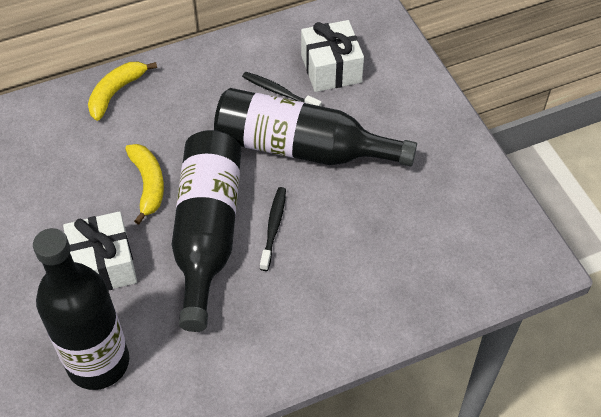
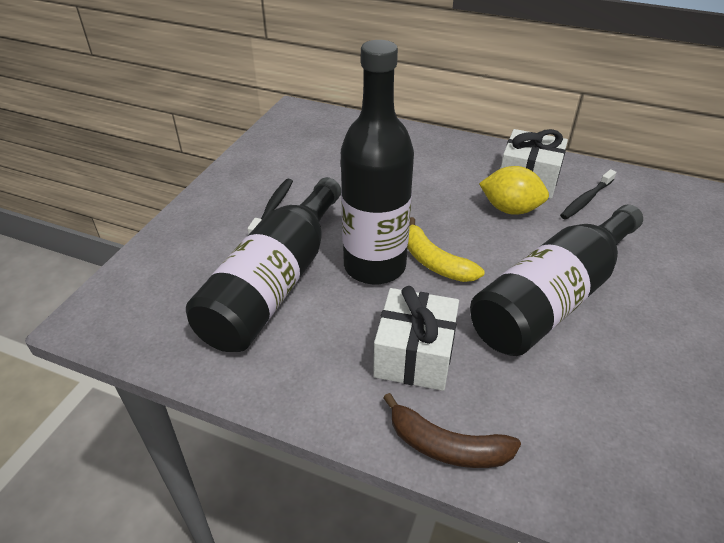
brown banana: none = 0 -> [383,393,521,468] = 1
yellow banana: [88,62,157,121] [125,144,164,225] = 2 -> [407,217,484,282] = 1
yellow lemon: none = 0 -> [479,166,549,215] = 1

